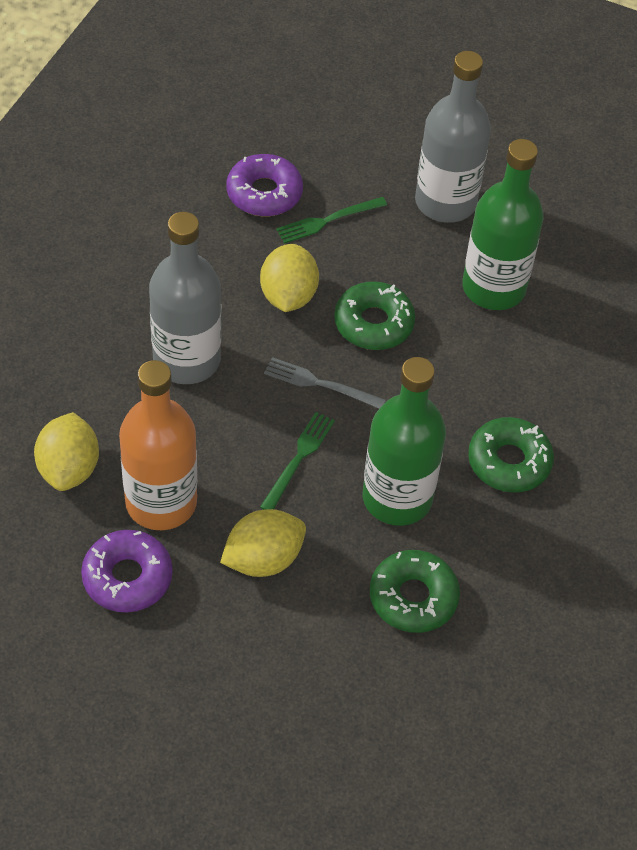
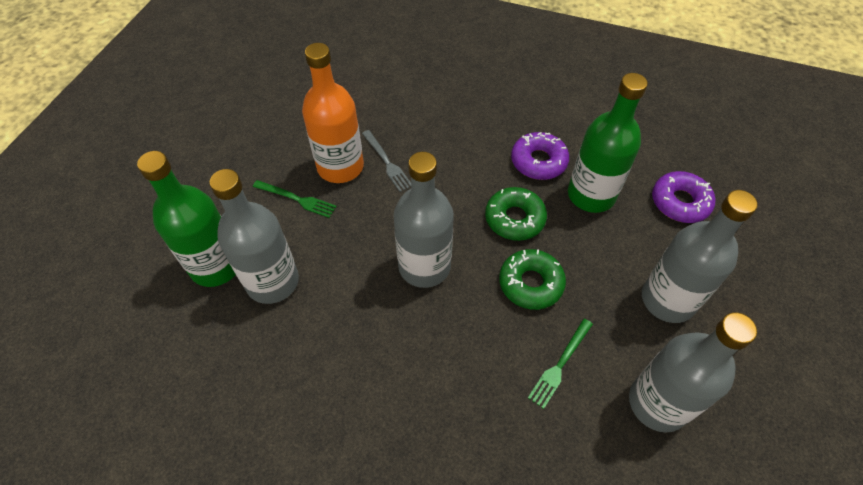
green donut: [334,281,415,350] [370,550,460,633] [468,417,554,493] = 3 -> [485,187,547,241] [499,249,566,310] = 2
grey bottle: [149,212,221,384] [415,51,491,223] = 2 -> [209,169,299,304] [394,152,454,288] [629,312,757,433] [642,190,758,323] = 4
yellow lemon: [34,412,99,491] [220,509,306,577] [260,244,319,312] = 3 -> none = 0

